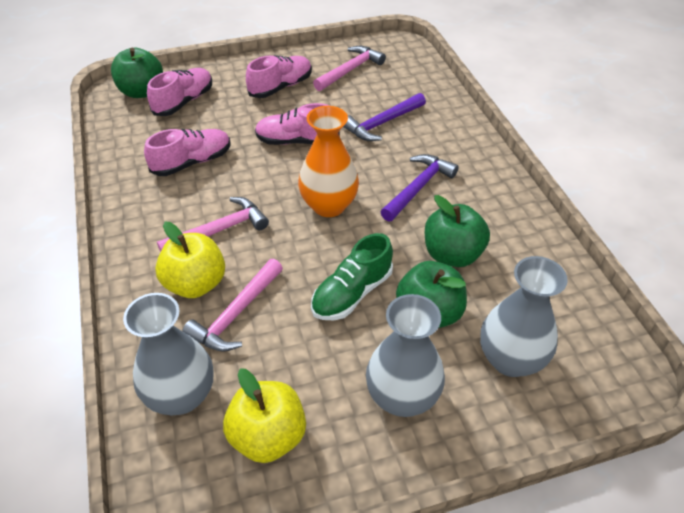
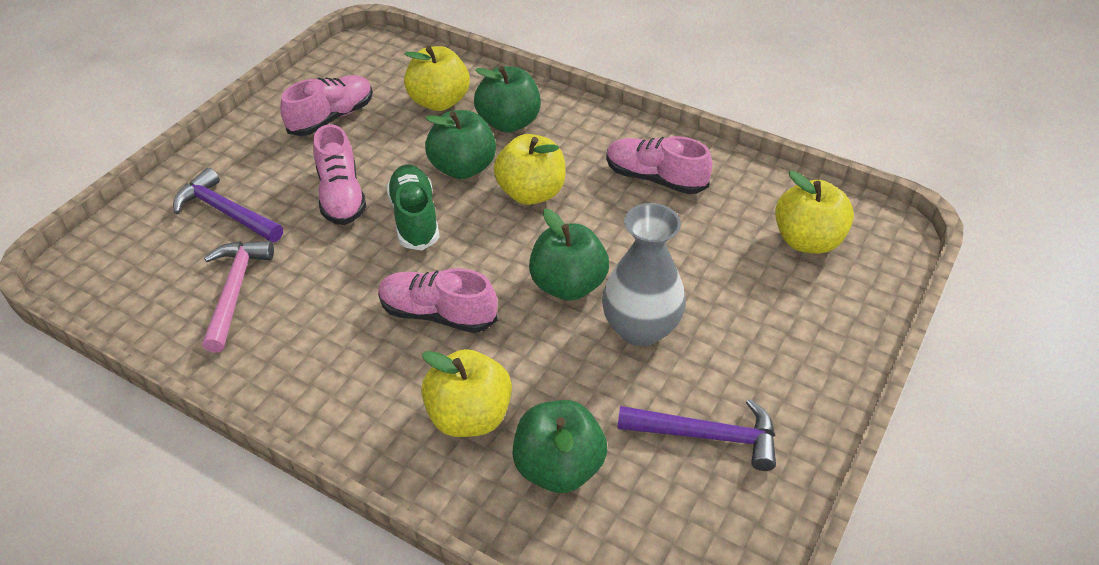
green apple: [111,48,163,98] [396,261,467,328] [425,195,490,267] = 3 -> [425,110,496,179] [474,66,541,132] [512,400,607,493] [529,209,609,301] = 4
grey vase: [123,293,213,415] [366,294,445,417] [480,256,568,377] = 3 -> [602,203,686,346] = 1
orange vase: [298,106,359,217] = 1 -> none = 0
pink hammer: [157,197,269,252] [182,259,283,352] [313,46,386,91] = 3 -> [202,241,274,352] = 1
yellow apple: [155,222,225,298] [223,368,306,463] = 2 -> [404,46,470,111] [421,349,512,437] [494,134,566,205] [775,171,854,254] = 4

